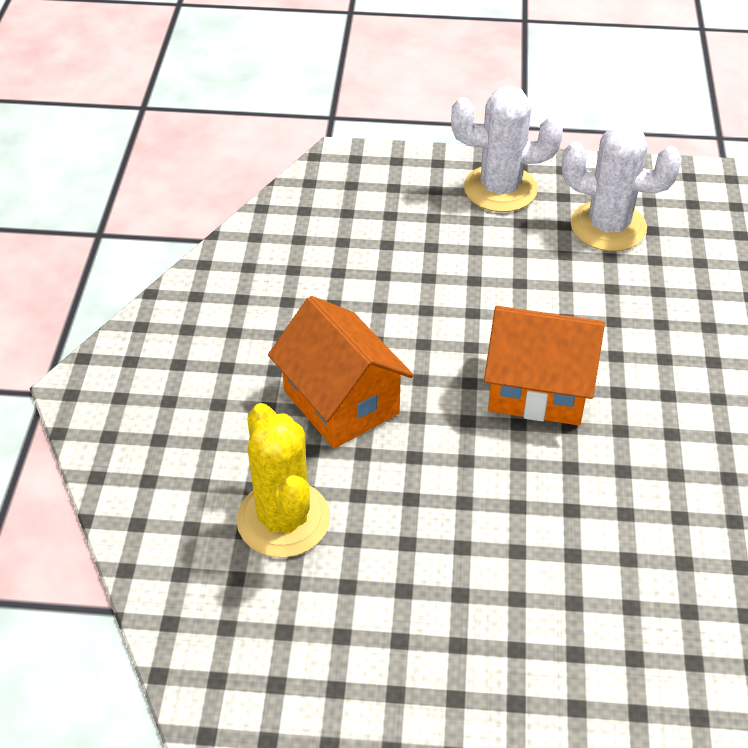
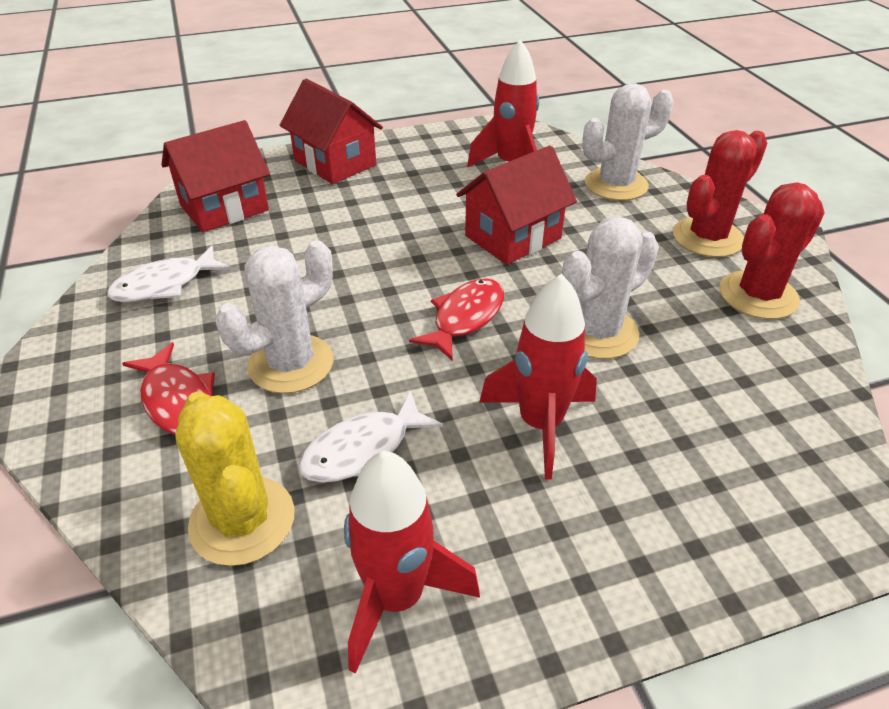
orange house: [268,296,414,449] [484,306,605,426] = 2 -> none = 0
red cactus: none = 0 -> [673,130,767,257] [720,182,825,319] = 2
red fish: none = 0 -> [122,342,215,435] [409,278,504,361] = 2
red house: none = 0 -> [161,120,270,232] [280,79,383,184] [456,145,577,265] = 3
red rocket: none = 0 -> [344,451,480,674] [467,39,539,167] [479,274,597,480] = 3
white cactus: [451,86,563,212] [562,123,682,251] = 2 -> [215,240,333,394] [562,216,659,359] [582,83,673,201] = 3
white fish: none = 0 -> [107,246,231,302] [298,391,443,483] = 2

